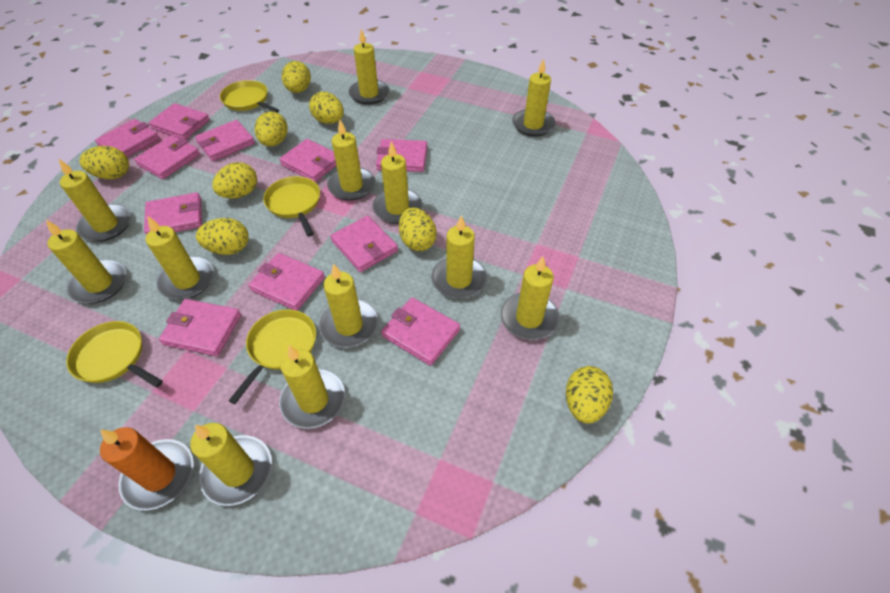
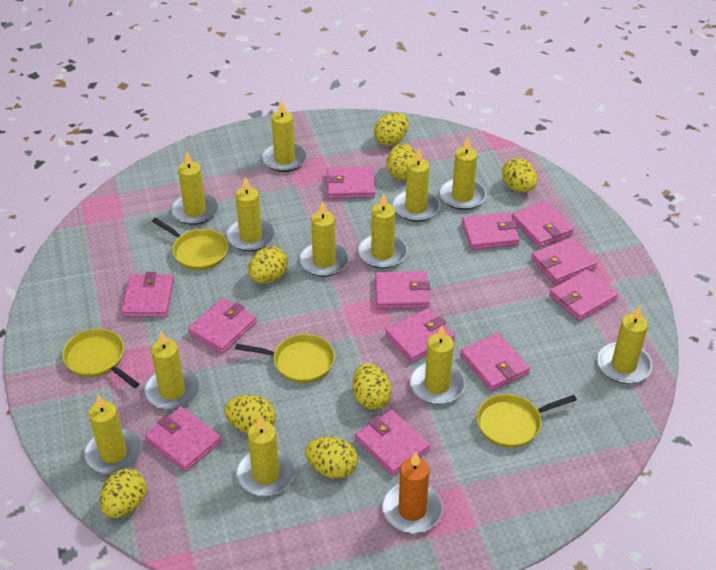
pink wallet: [95,119,159,157] [134,135,200,179] [144,192,202,235] [148,103,210,139] [159,299,241,356] [195,120,255,161] [249,253,325,311] [279,139,336,182] [330,216,398,272] [376,139,427,172] [381,297,460,366] = 11 -> [122,272,174,317] [145,407,221,472] [188,298,257,354] [326,167,375,199] [355,409,430,476] [375,271,430,309] [385,308,455,363] [460,333,530,391] [462,212,520,250] [512,201,574,248] [531,237,597,285] [549,269,618,321] = 12

